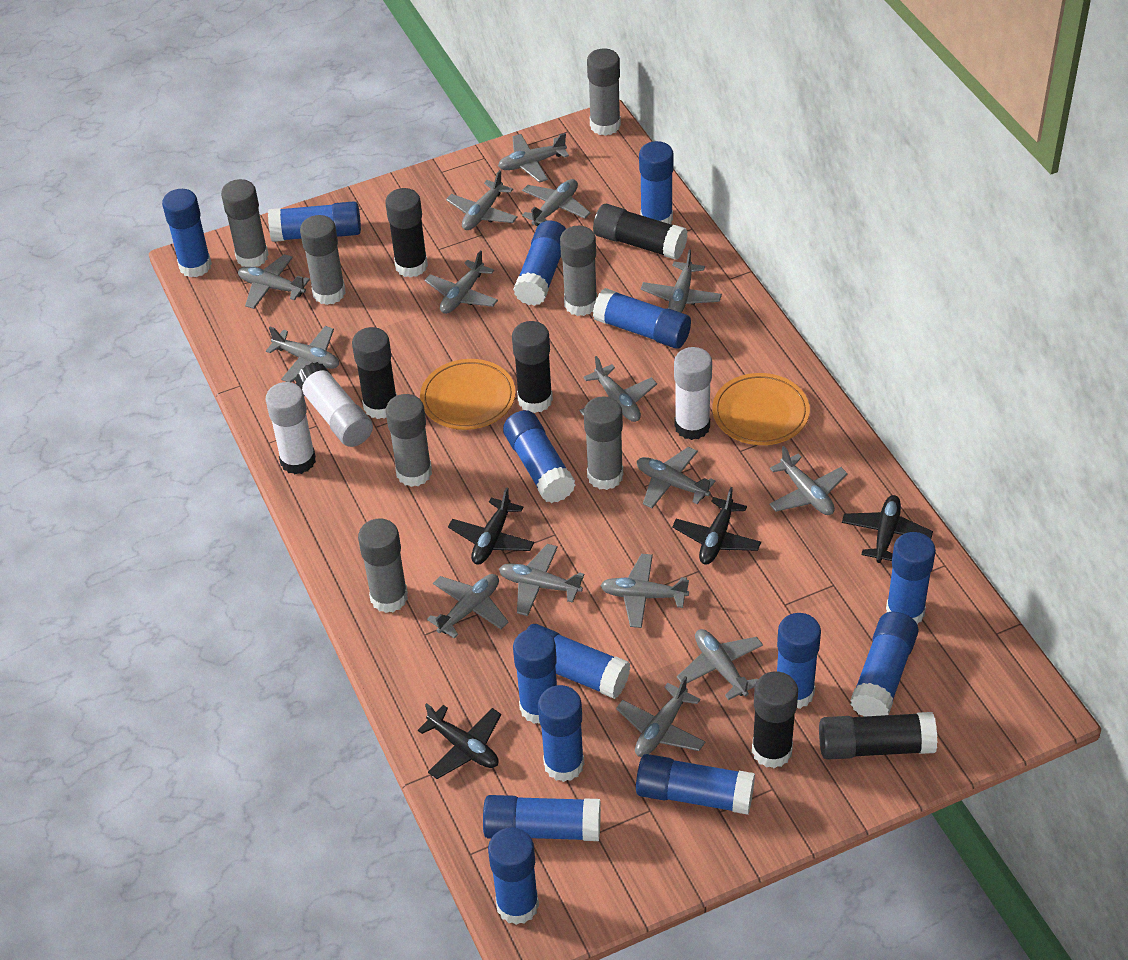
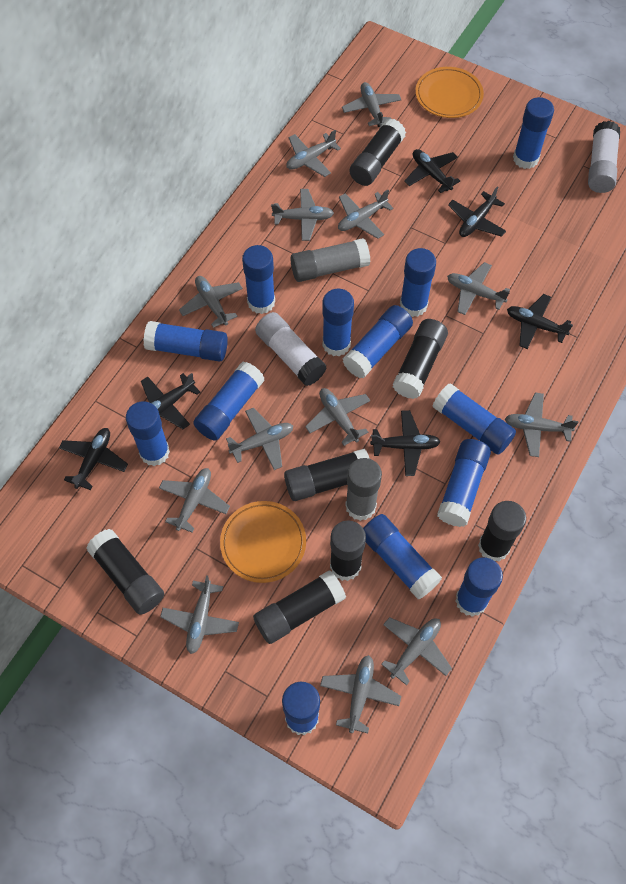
black glue stick: [352,327,397,419] [385,188,428,278] [512,321,553,413] [593,204,688,260] [752,671,798,768] [819,712,937,760] = 6 -> [86,529,164,615] [253,570,346,644] [284,449,370,501] [330,521,366,581] [349,118,406,186] [393,319,448,399] [478,501,526,561] = 7
black plane: [418,703,501,779] [448,487,534,564] [672,487,761,564] [842,495,933,563] = 4 -> [59,428,128,490] [141,373,200,429] [370,410,441,476] [404,149,460,193] [448,187,506,237] [507,294,573,349] = 6
blue glue stick: [162,189,212,277] [268,201,361,242] [483,795,601,841] [488,827,539,925] [503,410,575,503] [513,220,566,306] [513,628,557,724] [526,624,631,699] [538,685,584,782] [593,288,691,349] [636,754,755,815] [639,141,674,224] [777,613,821,709] [850,612,919,717] [886,532,936,624] = 15 -> [126,401,170,466] [143,321,228,362] [193,362,265,441] [242,245,275,314] [282,682,320,735] [322,289,354,356] [343,305,413,378] [363,514,442,599] [400,248,436,317] [433,383,516,455] [437,439,491,527] [455,558,503,617] [513,97,554,169] = 13
grey glue stick: [221,179,269,267] [300,215,346,305] [358,518,408,613] [386,394,432,487] [560,226,597,316] [584,396,623,490] [587,49,621,136] = 7 -> [290,238,371,282] [345,458,382,521] = 2
grey plane: [238,254,310,309] [266,326,339,382] [425,250,498,314] [427,574,508,639] [446,170,518,230] [498,133,569,183] [499,544,584,616] [522,179,591,226] [579,356,657,422] [600,554,689,628] [616,676,705,757] [637,447,715,508] [641,249,722,313] [677,629,763,700] [769,446,848,515] = 15 -> [159,468,230,533] [160,575,239,654] [179,276,243,328] [226,408,293,470] [271,189,334,241] [286,130,341,177] [305,388,371,446] [320,655,401,733] [338,190,393,239] [342,82,402,127] [381,617,452,685] [447,262,510,315] [505,392,578,457] = 13
white glue stick: [266,382,316,474] [295,362,373,447] [674,347,712,440] = 3 -> [255,312,327,386] [588,121,620,193] = 2

